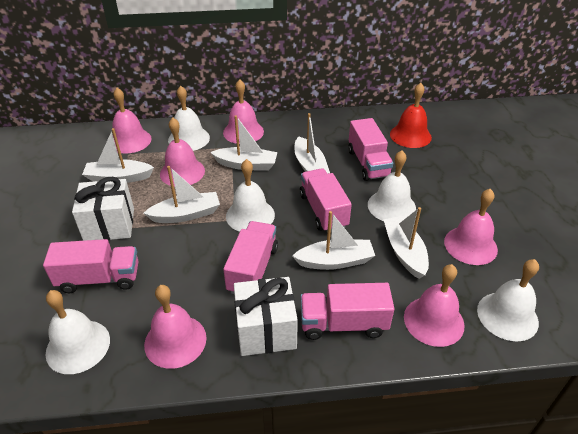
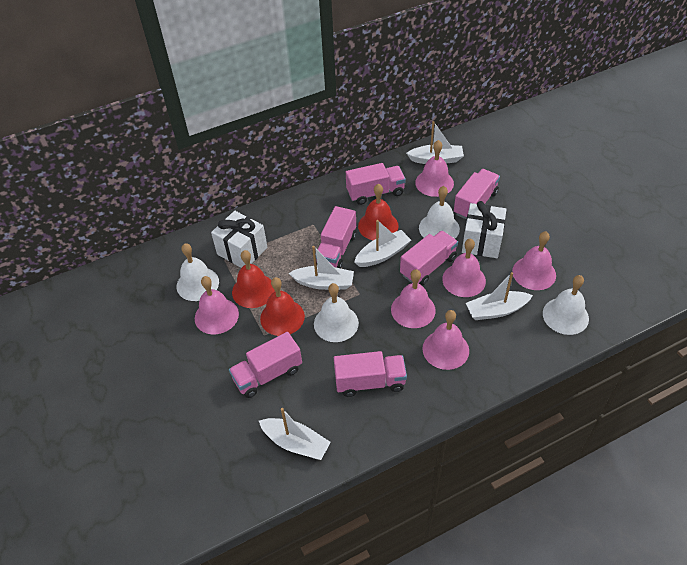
pink truck: [43,239,139,293] [223,221,278,294] [300,168,352,232] [300,283,394,340] [348,118,393,181] = 5 -> [229,332,302,398] [315,206,356,268] [334,351,407,397] [346,163,406,205] [400,231,458,285] [454,169,500,220] = 6
red bell: [390,83,432,148] = 1 -> [232,250,275,308] [260,277,305,336] [358,184,399,240] = 3
white bell: [45,290,110,374] [168,86,210,151] [226,159,275,232] [368,150,416,221] [477,259,539,341] = 5 -> [177,243,219,301] [314,283,359,342] [419,186,460,239] [543,275,589,335] = 4
white boat: [82,128,154,183] [144,166,220,223] [210,115,278,170] [292,211,375,270] [294,113,330,174] [383,207,429,279] = 6 -> [259,408,331,460] [289,246,354,290] [354,220,411,267] [406,121,464,164] [466,272,533,320] = 5

